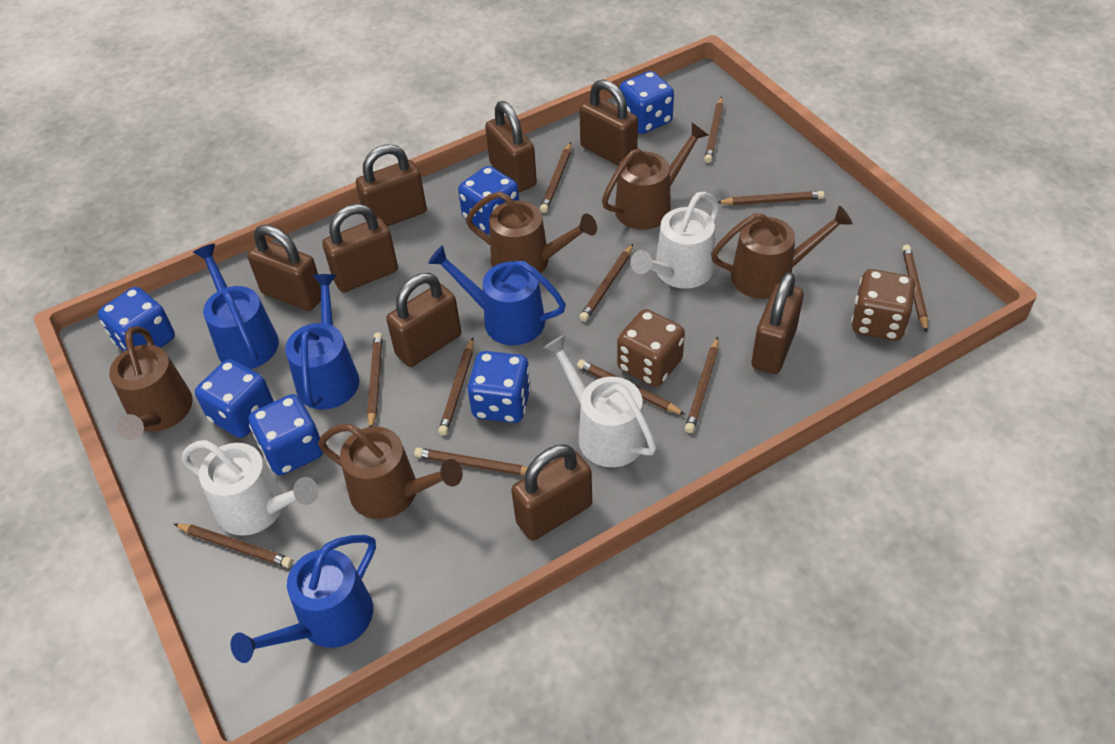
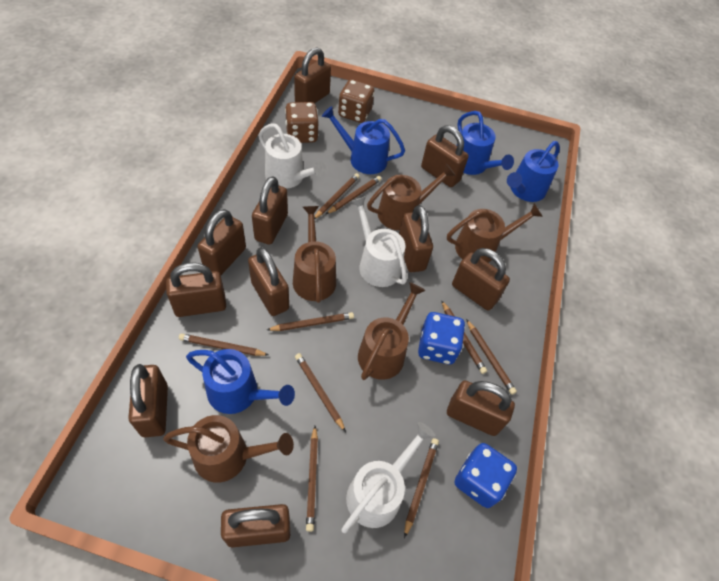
blue dice: [98,287,175,351] [195,359,274,438] [249,394,323,476] [458,166,519,234] [467,351,531,423] [619,71,674,134] = 6 -> [418,312,465,365] [454,443,517,508] = 2
brown padlock: [247,224,321,311] [322,204,398,292] [356,144,427,226] [386,273,461,367] [485,101,537,192] [511,444,592,541] [579,79,638,166] [752,272,804,374] = 8 -> [128,364,168,437] [166,263,226,317] [198,209,246,275] [221,504,290,548] [248,247,289,316] [252,176,288,245] [294,47,331,103] [399,205,433,272] [421,125,469,187] [447,380,515,436] [452,248,510,311] = 11
brown pencil: [174,523,293,568] [367,332,383,427] [414,448,527,475] [438,338,474,435] [540,142,571,213] [577,360,686,415] [579,244,633,322] [685,337,719,433] [704,97,723,163] [718,191,824,205] [902,245,928,333] = 11 -> [179,333,269,356] [267,312,354,331] [295,353,346,432] [306,426,318,532] [314,173,360,219] [326,176,381,214] [404,438,439,538] [441,300,487,374] [466,319,517,395] = 9

